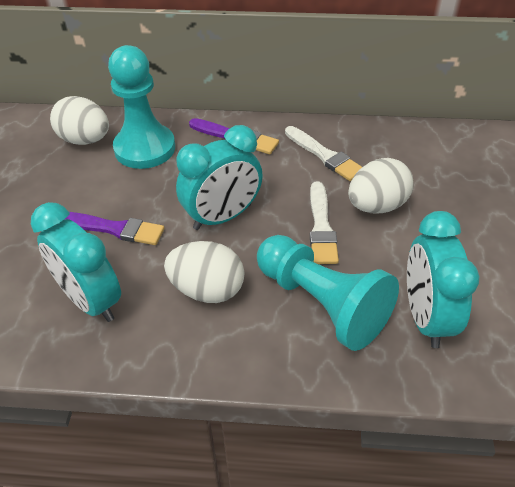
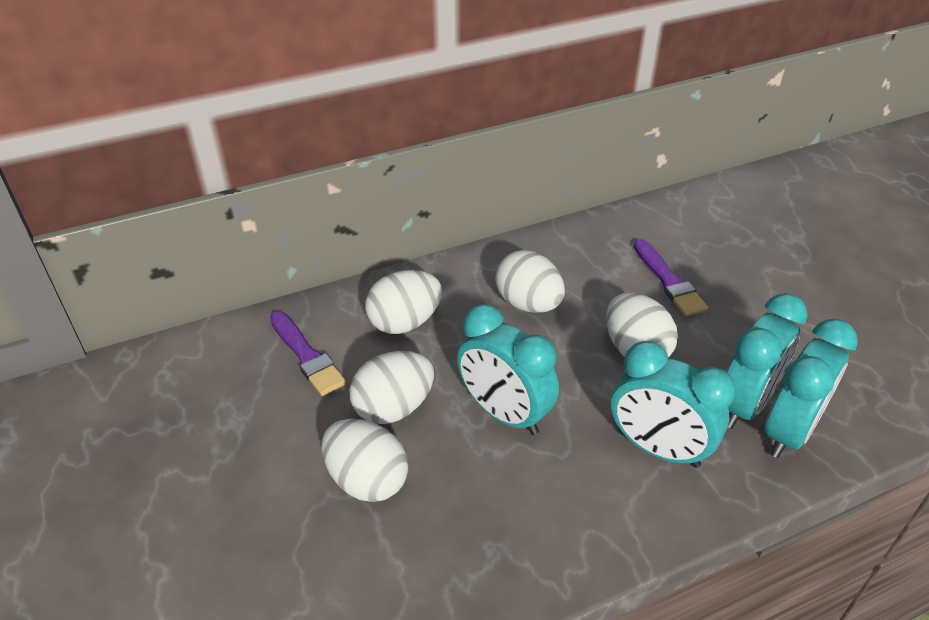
turquoise clock: [31,202,121,322] [176,125,263,230] [407,211,479,348] = 3 -> [457,304,559,435] [611,341,736,468] [726,293,808,429] [764,319,858,458] = 4
turquoise pawn: [108,45,175,169] [257,235,399,351] = 2 -> none = 0
white brush: [285,126,362,181] [310,182,339,264] = 2 -> none = 0
white egg: [50,96,109,145] [164,241,245,303] [348,158,414,214] = 3 -> [321,419,408,502] [349,351,434,424] [365,270,442,334] [495,250,565,313] [606,293,678,358] = 5

